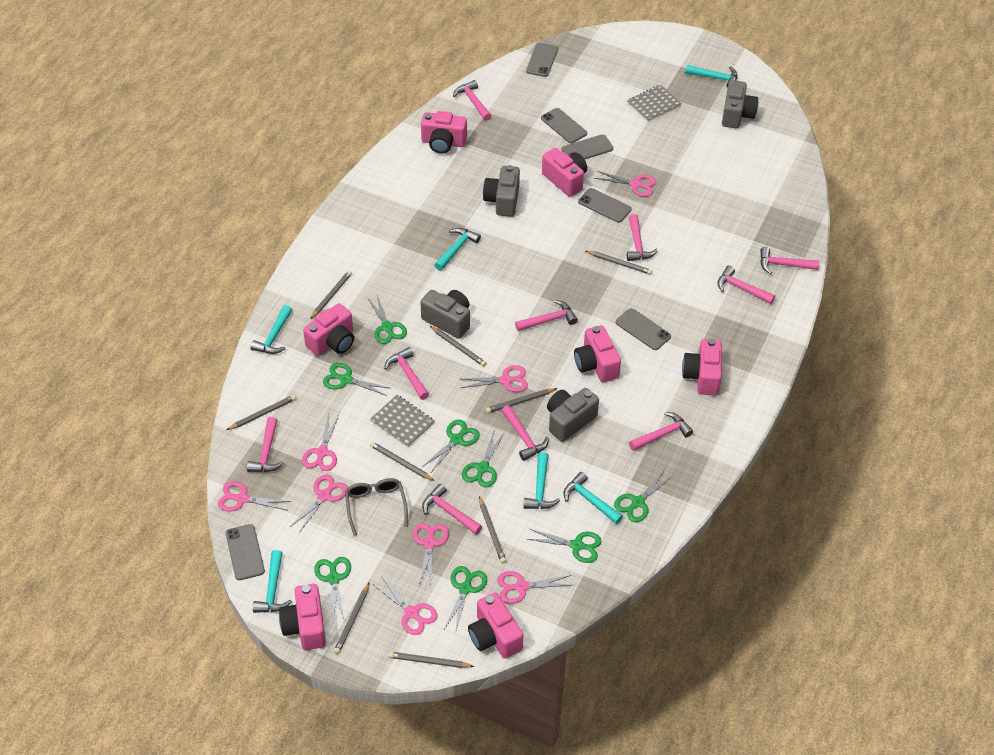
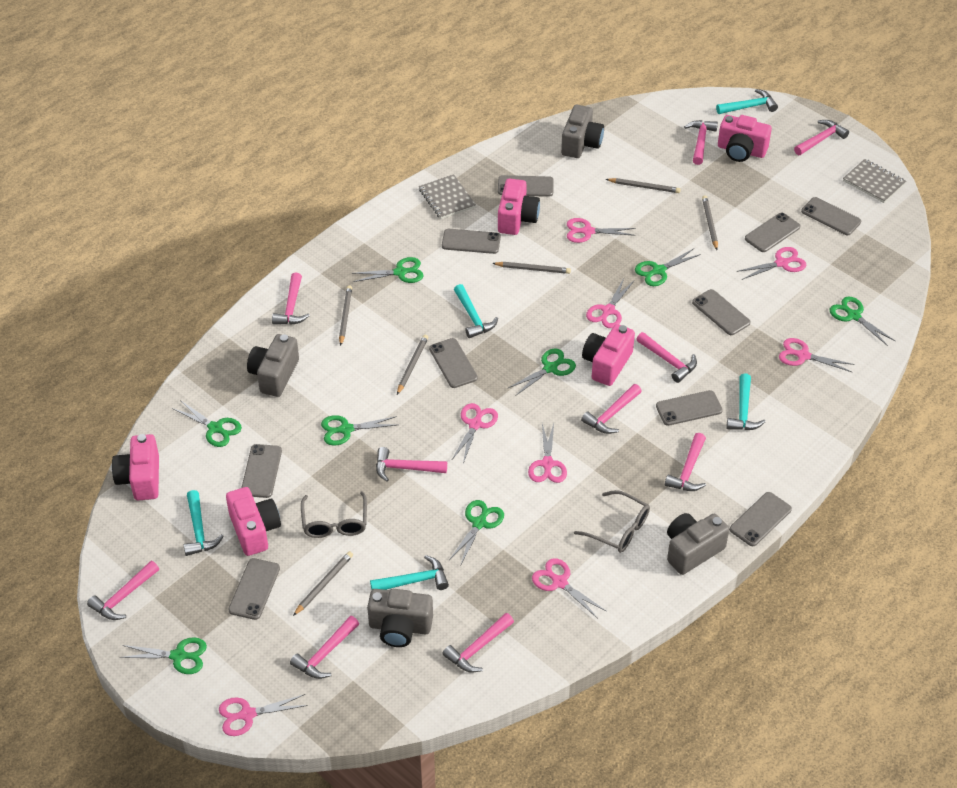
grey glasses: [345,478,408,536] = 1 -> [301,491,367,538] [574,490,650,553] = 2
grey pencil: [227,395,296,430] [310,270,352,319] [334,582,370,654] [370,441,434,481] [388,652,474,668] [430,326,486,366] [479,496,506,563] [486,388,557,413] [586,251,652,275] = 9 -> [293,551,353,616] [339,285,352,346] [397,335,428,395] [492,262,571,274] [606,178,681,193] [702,196,718,250] = 6
grey phone: [226,524,265,580] [526,43,558,77] [541,108,587,143] [561,134,614,159] [578,188,632,223] [616,308,671,350] = 6 -> [228,558,280,620] [241,444,282,498] [429,338,478,388] [442,229,501,254] [498,175,554,197] [656,390,723,426] [692,289,751,335] [730,492,792,546] [745,213,801,252] [801,197,861,235] = 10
pink camera: [279,584,326,650] [303,303,354,356] [421,111,467,154] [468,593,523,659] [542,148,587,197] [574,325,621,382] [682,338,722,395] = 7 -> [112,434,159,500] [226,487,281,556] [498,179,540,235] [582,324,635,386] [718,115,772,162] = 5
turquoise hammer: [251,305,292,354] [253,550,292,613] [435,228,481,271] [523,452,560,509] [563,472,623,524] [685,65,738,88] = 6 -> [184,490,224,556] [370,555,449,590] [454,284,498,338] [716,89,778,114] [726,373,766,430] = 5

